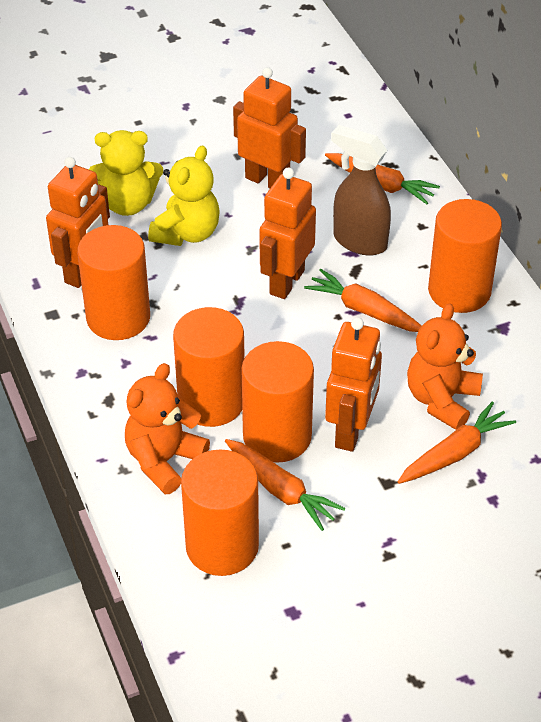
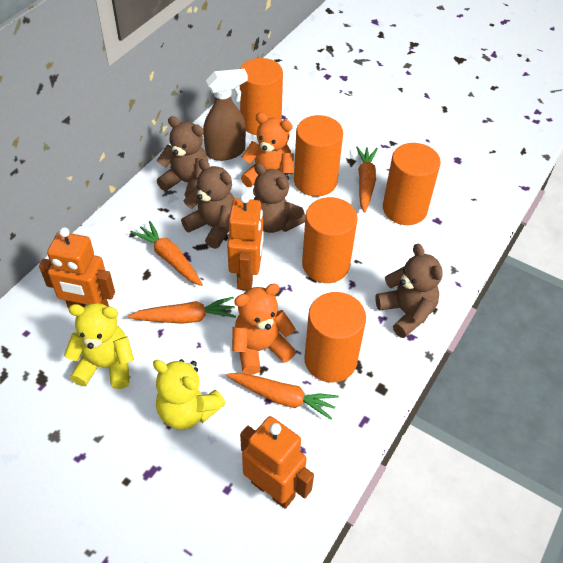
brown teddy bear: none = 0 -> [157,116,208,197] [181,159,235,249] [253,163,306,233] [375,244,443,338] = 4
orange robot: [46,157,110,288] [233,67,306,189] [259,168,316,299] [325,317,382,452] = 4 -> [39,227,115,309] [227,194,263,290] [240,416,314,509] = 3

